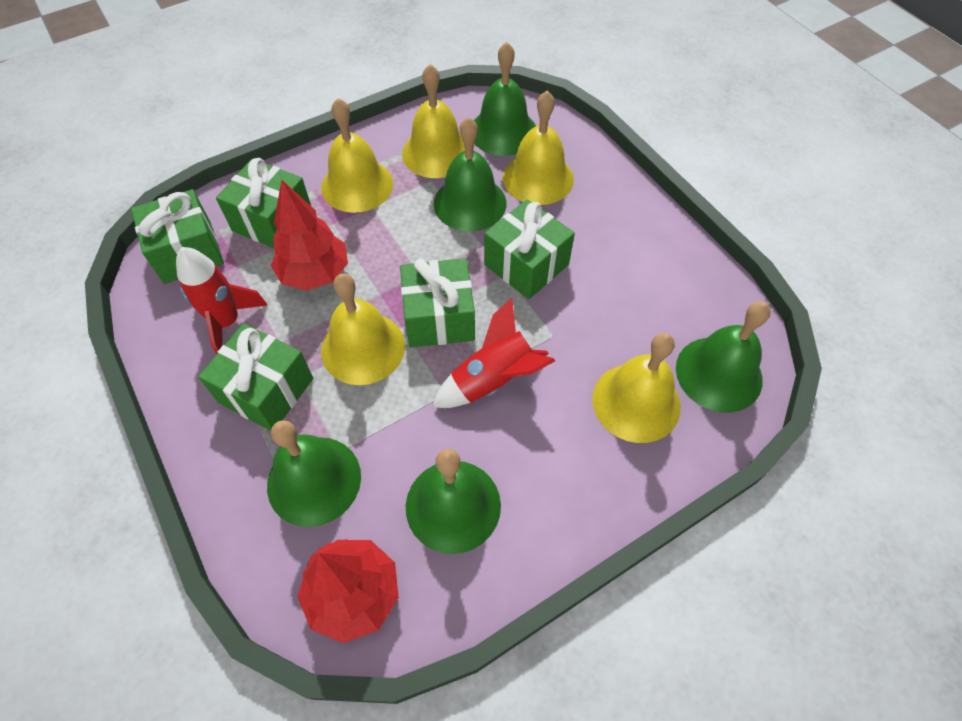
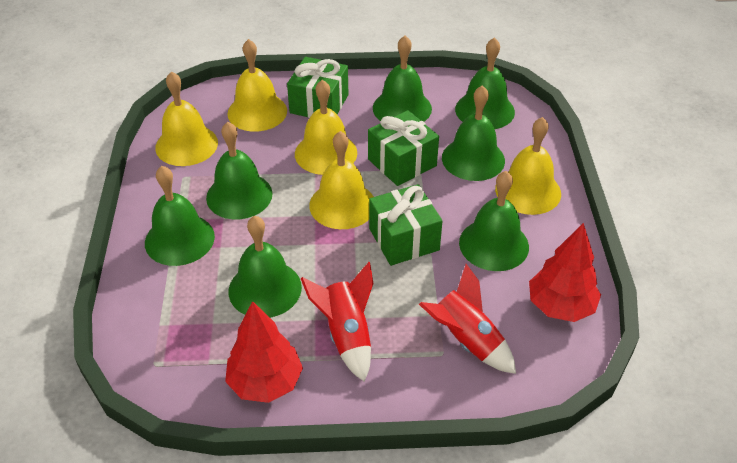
green bell: [267,420,361,527] [406,449,501,554] [434,117,507,231] [474,42,536,156] [676,302,771,412] = 5 -> [145,166,215,266] [206,122,272,219] [229,216,302,318] [373,36,432,122] [442,85,505,181] [455,37,515,129] [459,171,529,271] = 7
green gift: [131,189,224,284] [198,323,313,431] [216,158,311,248] [400,258,475,348] [484,199,575,299] = 5 -> [287,57,348,118] [368,110,439,186] [369,184,443,266] = 3

